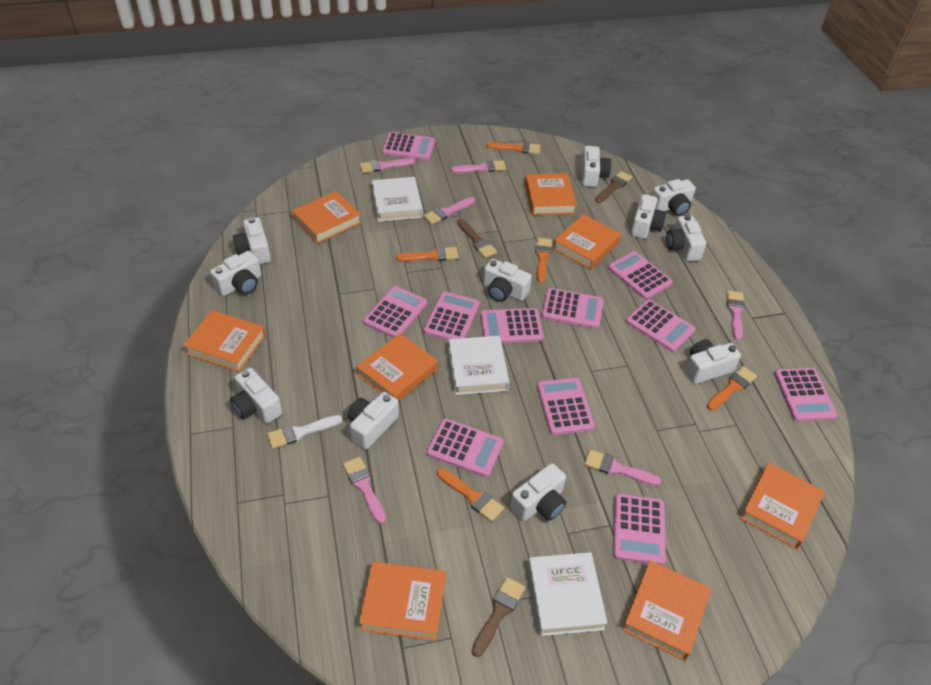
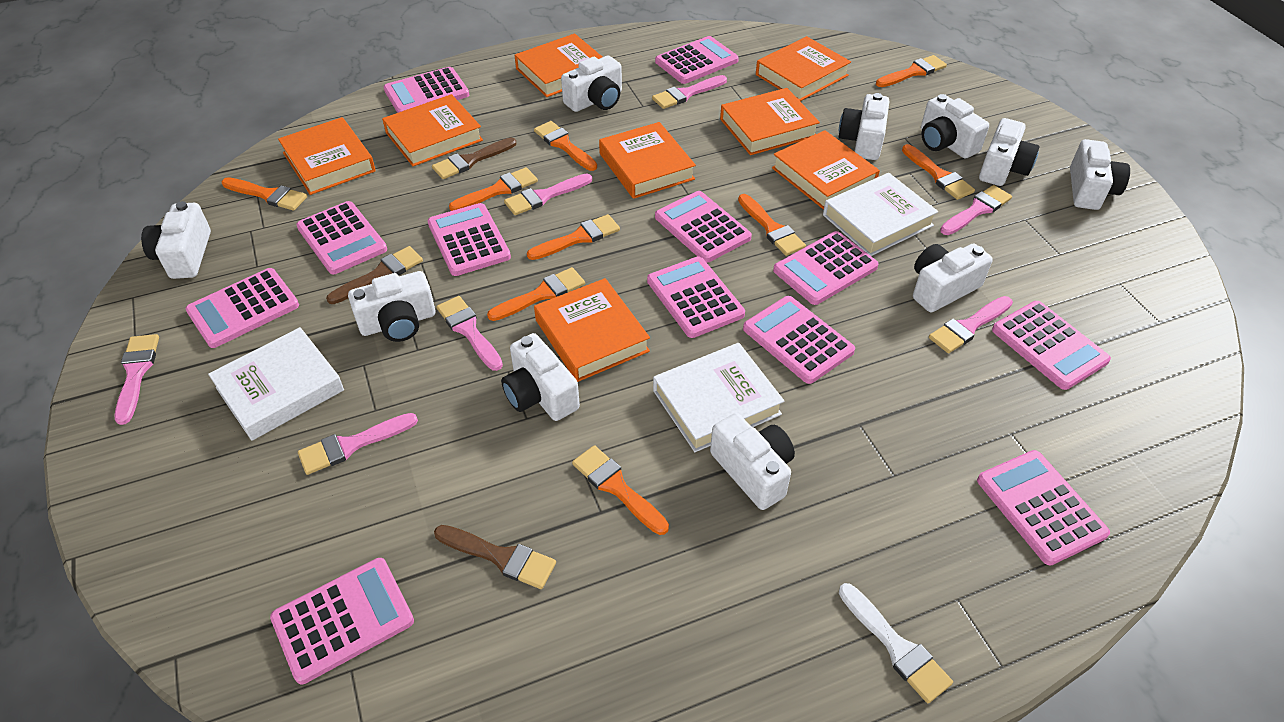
orange brush: [396,247,459,261] [437,468,504,522] [486,142,540,154] [535,238,552,283] [707,366,757,410] = 5 -> [222,177,307,211] [449,167,538,211] [487,267,585,321] [527,214,620,260] [534,121,597,171] [572,445,669,535] [738,194,806,256] [876,55,947,87] [902,144,975,200] = 9
pink brush: [343,457,386,524] [359,158,415,173] [423,197,475,225] [451,160,506,173] [584,449,661,486] [726,290,745,340] = 6 -> [115,334,159,425] [298,413,418,475] [436,296,503,371] [504,173,592,215] [652,75,727,109] [929,296,1013,353] [940,185,1012,235] = 7
pink calculator: [363,286,427,338] [382,132,435,160] [424,291,480,341] [426,418,504,477] [480,308,544,343] [537,377,595,435] [541,288,604,329] [608,251,673,299] [613,494,666,565] [626,299,695,352] [774,368,837,421] = 11 -> [185,268,299,348] [270,558,414,684] [296,201,387,274] [384,67,469,113] [427,203,511,276] [647,256,745,338] [655,36,739,84] [655,191,752,263] [743,296,855,384] [773,231,879,305] [977,450,1110,566] [992,301,1111,390] = 12
white camera: [210,251,261,296] [230,368,282,423] [233,217,271,264] [347,392,399,450] [483,259,532,302] [510,463,566,521] [582,146,611,187] [631,194,667,239] [652,179,696,216] [666,215,706,261] [685,339,741,384] = 11 -> [141,201,211,279] [348,271,436,342] [501,333,580,421] [561,56,622,112] [710,413,795,510] [839,93,889,160] [913,244,993,312] [921,94,989,159] [979,118,1039,186] [1070,139,1130,210] = 10

